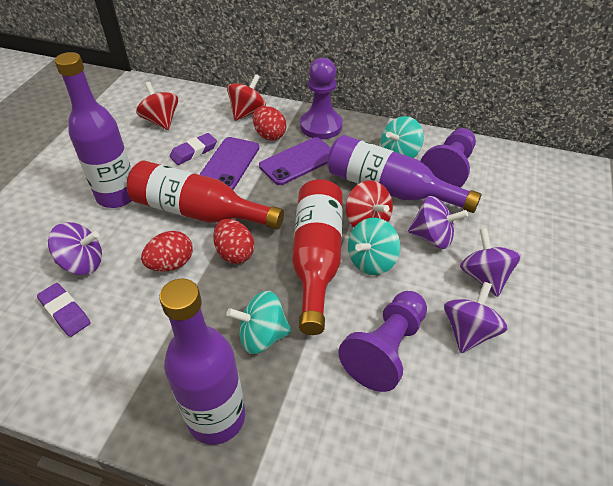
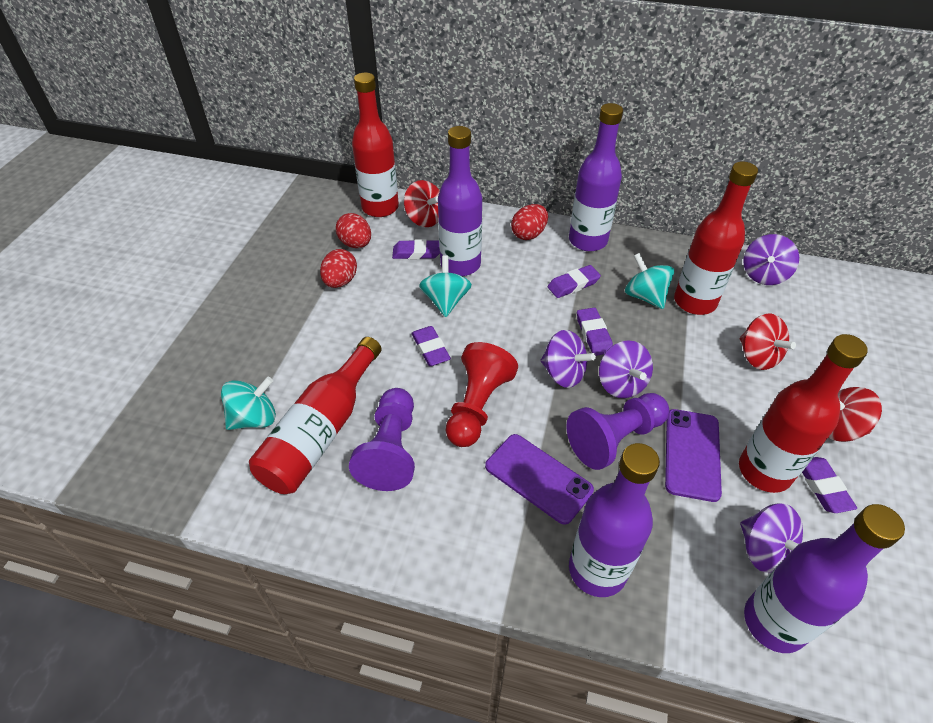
purple bottle: [55,52,132,208] [159,278,245,445] [327,135,481,213] = 3 -> [438,126,482,276] [569,103,623,251] [569,443,660,597] [744,504,905,653] = 4
purple eraser: [37,283,91,337] [170,133,217,165] = 2 -> [392,239,440,259] [411,326,451,366] [548,265,601,298] [577,307,613,356] [802,457,857,513] = 5
purple pawn: [300,58,343,139] [338,291,427,392] [420,128,476,188] = 3 -> [349,388,415,491] [566,393,669,470] = 2
red bottle: [126,161,284,230] [292,179,343,335] = 2 -> [249,337,382,494] [352,73,399,217] [674,161,758,315] [739,334,868,493] = 4
red pawn: none = 0 -> [446,342,518,447] = 1

